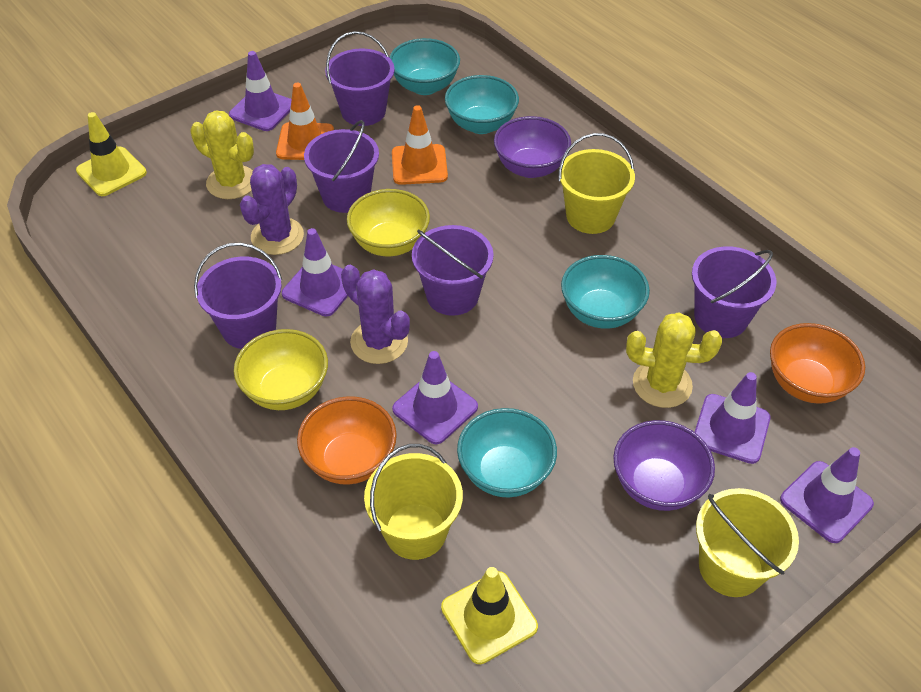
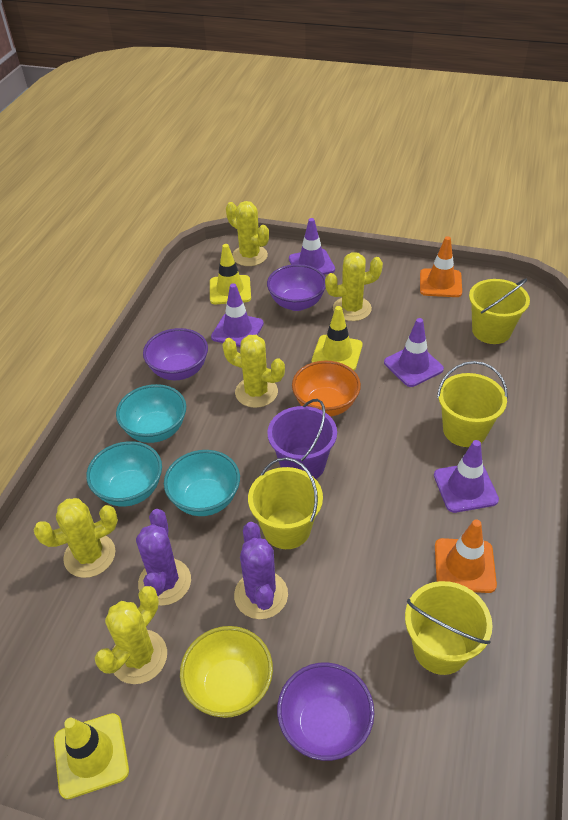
orange bowl: [297,396,397,485] [770,323,865,404] = 2 -> [292,361,361,417] = 1
purple bowl: [494,116,571,178] [613,420,715,511] = 2 -> [143,328,208,380] [267,264,326,311] [277,663,374,761] = 3
purple bucket: [194,243,282,349] [304,120,379,213] [325,31,395,126] [412,225,494,316] [692,246,776,338] = 5 -> [267,399,337,479] = 1
purple traffic cone: [229,51,292,131] [282,228,348,317] [392,351,478,444] [695,372,770,464] [780,447,874,543] = 5 -> [211,283,264,347] [289,218,335,275] [384,318,444,387] [434,440,499,513] = 4
turquoise bowl: [389,38,460,95] [445,75,519,134] [457,408,557,497] [561,255,650,329] = 4 -> [86,441,162,507] [116,384,186,443] [164,450,240,516] = 3
yellow bowl: [234,329,328,410] [347,189,430,256] = 2 -> [180,626,273,718] = 1
yellow bucket: [364,444,463,560] [558,133,635,234] [696,488,799,597] = 3 -> [248,457,323,549] [405,581,493,675] [437,361,508,447] [469,279,530,344] = 4
yellow cactus: [190,110,254,199] [626,312,722,408] = 2 -> [34,498,118,578] [95,586,167,684] [222,335,285,408] [226,201,269,266] [325,252,383,321] = 5
yellow traffic cone: [76,112,147,196] [441,567,538,664] = 2 -> [54,713,129,799] [210,244,251,304] [312,306,362,370] = 3

